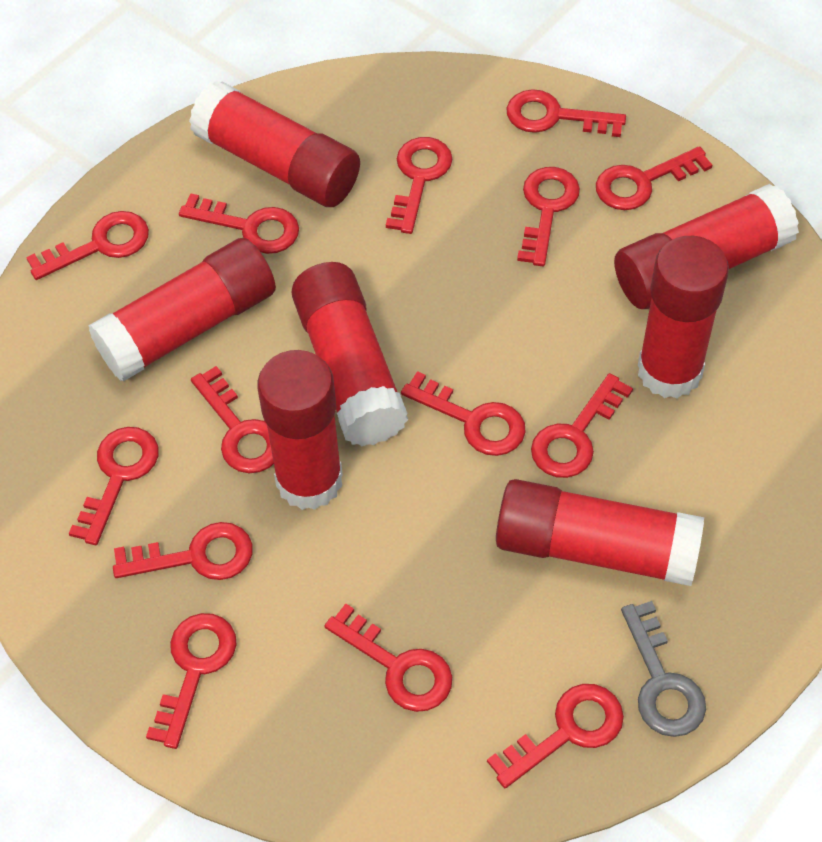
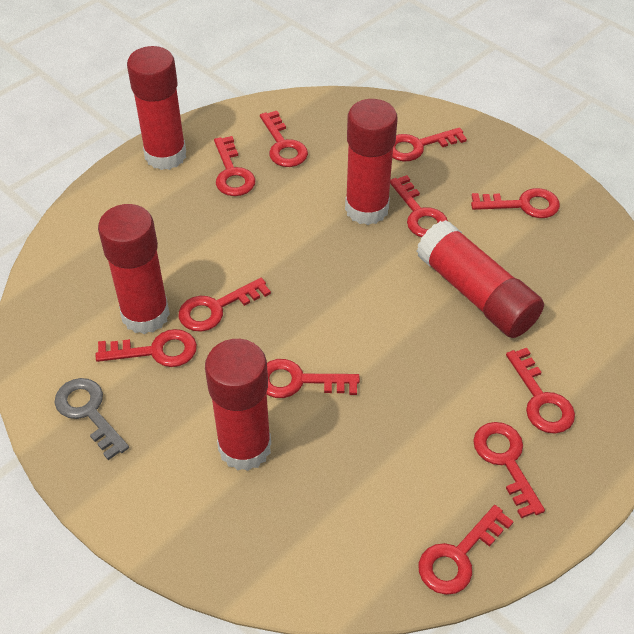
red glue stick: [88,238,276,382] [189,80,360,207] [257,350,343,510] [292,262,408,446] [496,479,704,586] [614,184,799,309] [638,236,729,398] = 7 -> [98,204,170,334] [127,46,186,170] [205,339,271,471] [345,99,398,225] [416,220,544,338] = 5
red key: [26,211,149,280] [69,427,159,545] [113,522,253,580] [146,613,237,749] [179,193,299,254] [191,366,274,473] [325,604,452,712] [386,137,452,234] [401,371,526,456] [487,684,624,788] [506,89,626,137] [517,167,580,266] [531,373,633,478] [596,146,712,210] = 14 -> [96,329,197,367] [179,278,271,332] [214,136,256,196] [260,111,308,167] [267,359,360,398] [390,175,448,237] [392,127,467,161] [419,505,514,595] [471,188,560,218] [473,422,545,518] [506,348,575,434] = 11

